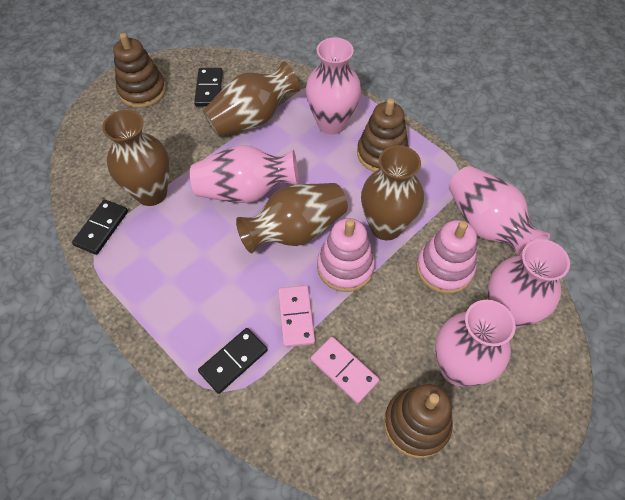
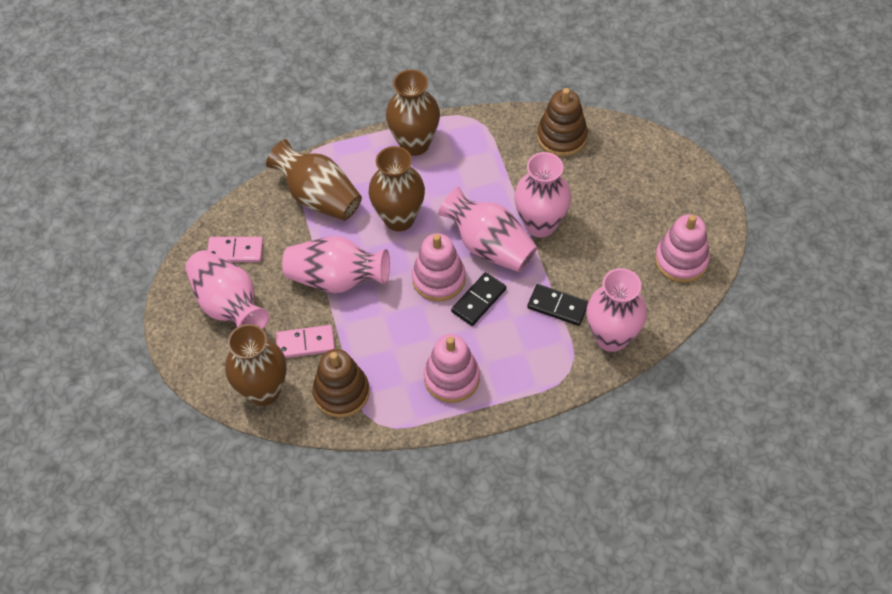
black domino: [72,199,128,255] [194,68,223,107] [198,328,267,394] = 3 -> [451,272,506,326] [527,284,589,326] = 2
brown stacking toy: [113,33,166,108] [357,98,409,172] [384,384,453,458] = 3 -> [312,349,370,418] [537,88,588,157] = 2
pink stacking toy: [317,218,375,292] [416,220,477,294] = 2 -> [412,233,466,302] [424,334,480,403] [655,214,710,283] = 3

